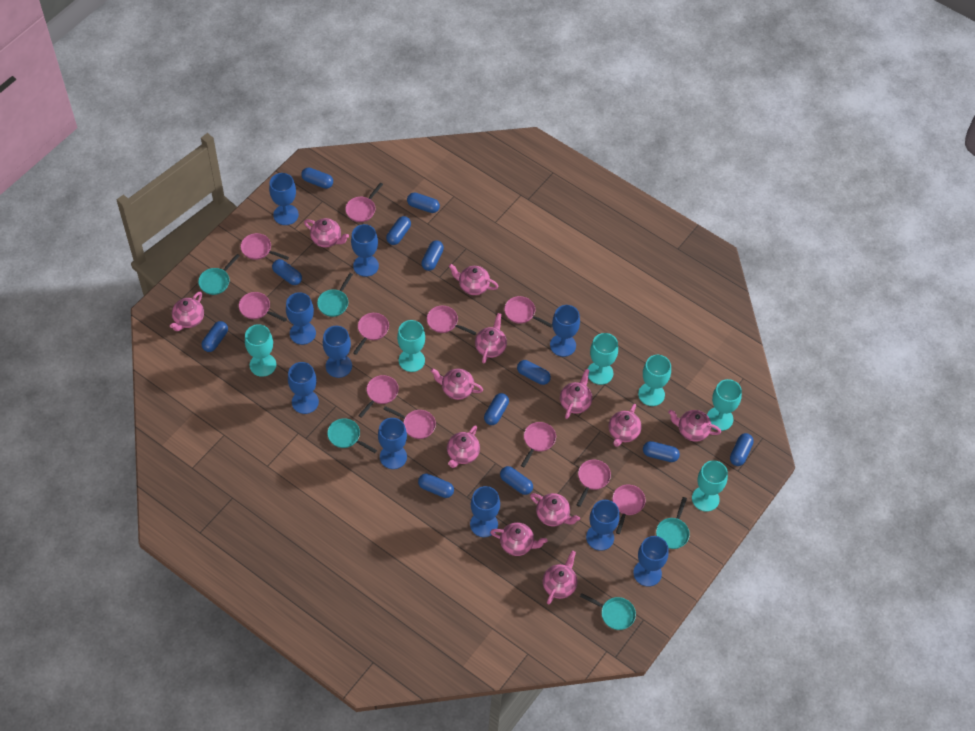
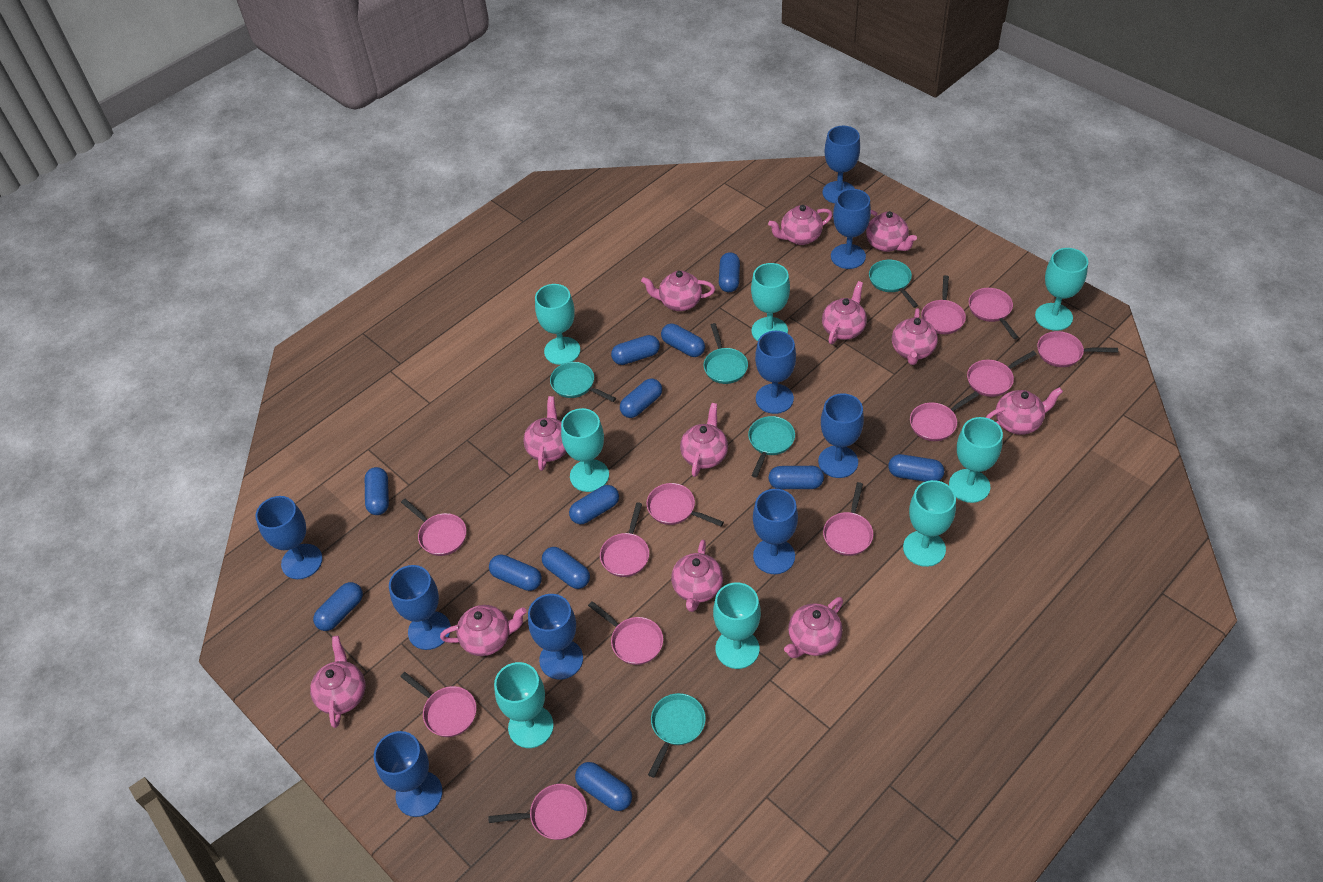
blue goblet: [269,173,299,225] [286,292,316,345] [288,362,319,414] [323,326,352,378] [351,224,379,277] [378,418,407,469] [470,486,500,537] [550,305,580,357] [586,500,620,551] [633,536,669,587] = 10 -> [255,496,323,579] [374,731,443,817] [389,565,451,650] [528,594,583,679] [753,489,798,574] [755,331,796,414] [818,393,864,478] [822,126,860,204] [831,189,871,269] = 9
pink pan: [239,292,287,322] [240,233,289,260] [345,183,383,222] [353,313,389,355] [358,375,399,418] [383,406,436,439] [427,306,476,335] [504,296,552,327] [521,422,556,467] [577,459,611,507] [612,484,645,534] = 11 -> [400,672,477,737] [401,499,467,556] [488,784,587,840] [588,601,663,665] [600,502,649,577] [646,483,724,526] [823,482,873,556] [910,391,979,441] [921,275,966,334] [967,351,1037,397] [969,288,1018,339] [1037,331,1118,367] = 12
turquoise goblet: [245,324,276,377] [397,320,425,372] [588,333,618,385] [638,355,671,406] [692,461,728,512] [707,379,742,431] = 6 -> [494,662,554,748] [535,284,580,365] [561,408,609,492] [713,583,761,669] [751,263,790,341] [903,480,956,567] [949,417,1003,503] [1035,248,1088,331] = 8

